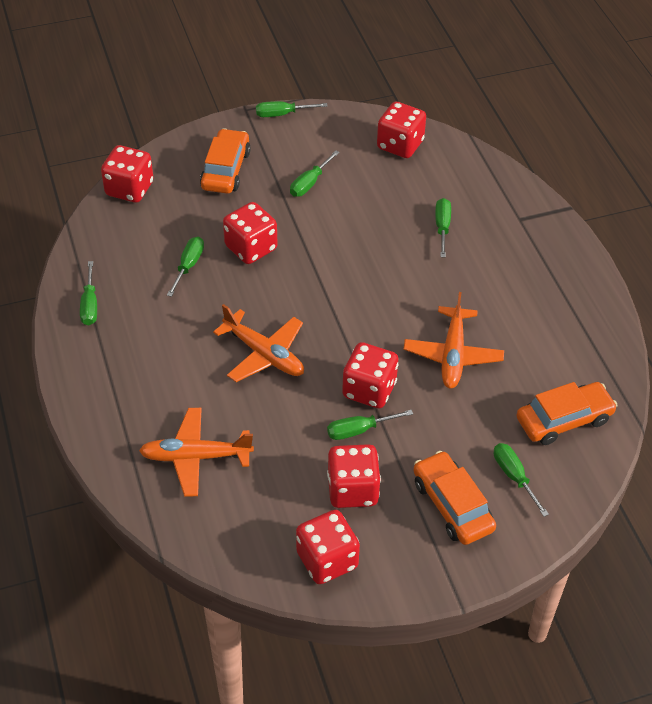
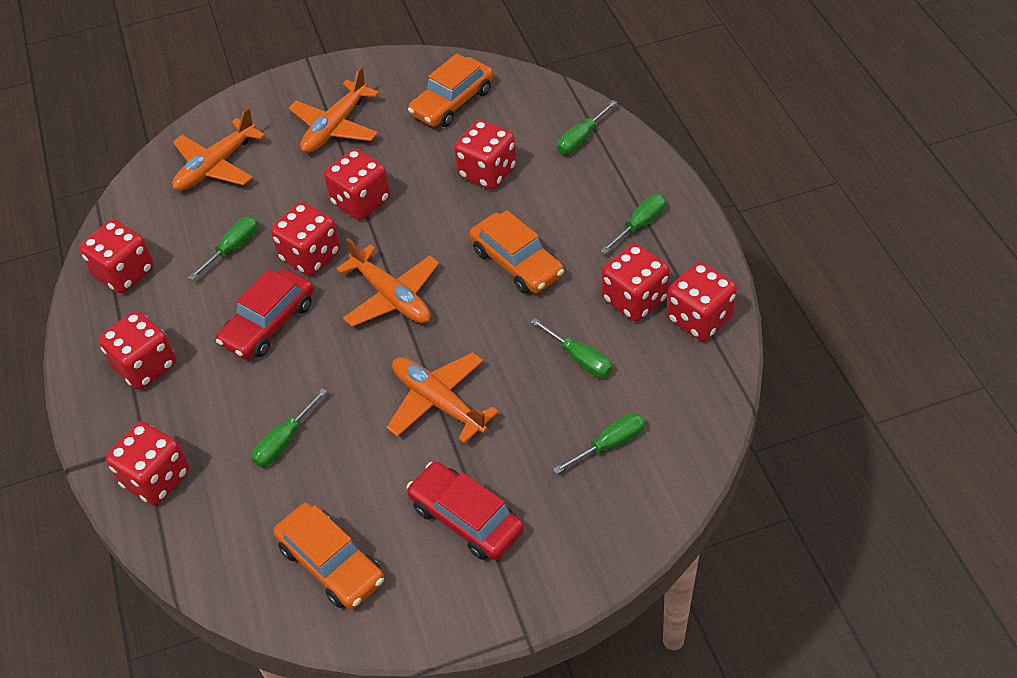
green screwdriver: [80,261,97,325] [167,237,204,297] [256,101,328,117] [290,150,340,197] [327,410,413,440] [435,198,451,258] [494,443,549,517] = 7 -> [188,216,258,281] [252,388,327,467] [531,318,612,378] [553,413,645,474] [557,100,617,154] [600,194,666,254] = 6
orange plane: [139,408,254,497] [213,304,304,382] [404,292,504,389] = 3 -> [172,108,265,191] [289,67,379,153] [336,238,439,327] [386,352,499,443] = 4
red car: none = 0 -> [216,269,314,359] [406,462,524,560] = 2
red dice: [101,145,153,203] [223,202,277,264] [296,510,360,584] [327,444,381,508] [342,342,399,408] [377,102,426,158] = 6 -> [79,220,154,293] [98,311,176,390] [105,421,189,505] [270,202,340,276] [324,149,390,220] [454,120,516,190] [602,243,670,321] [667,262,737,341] = 8

